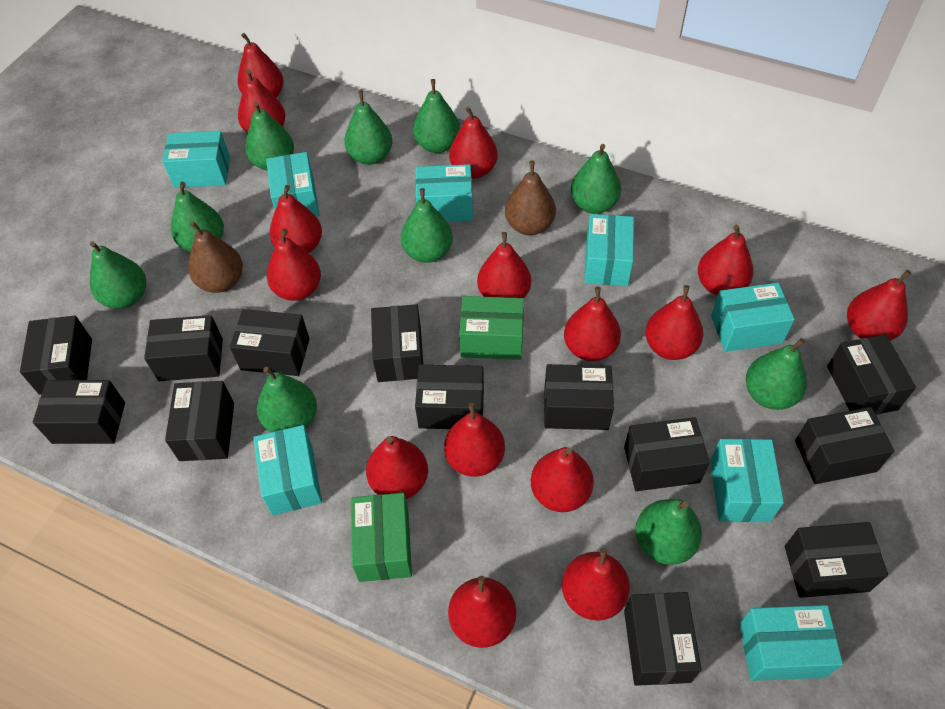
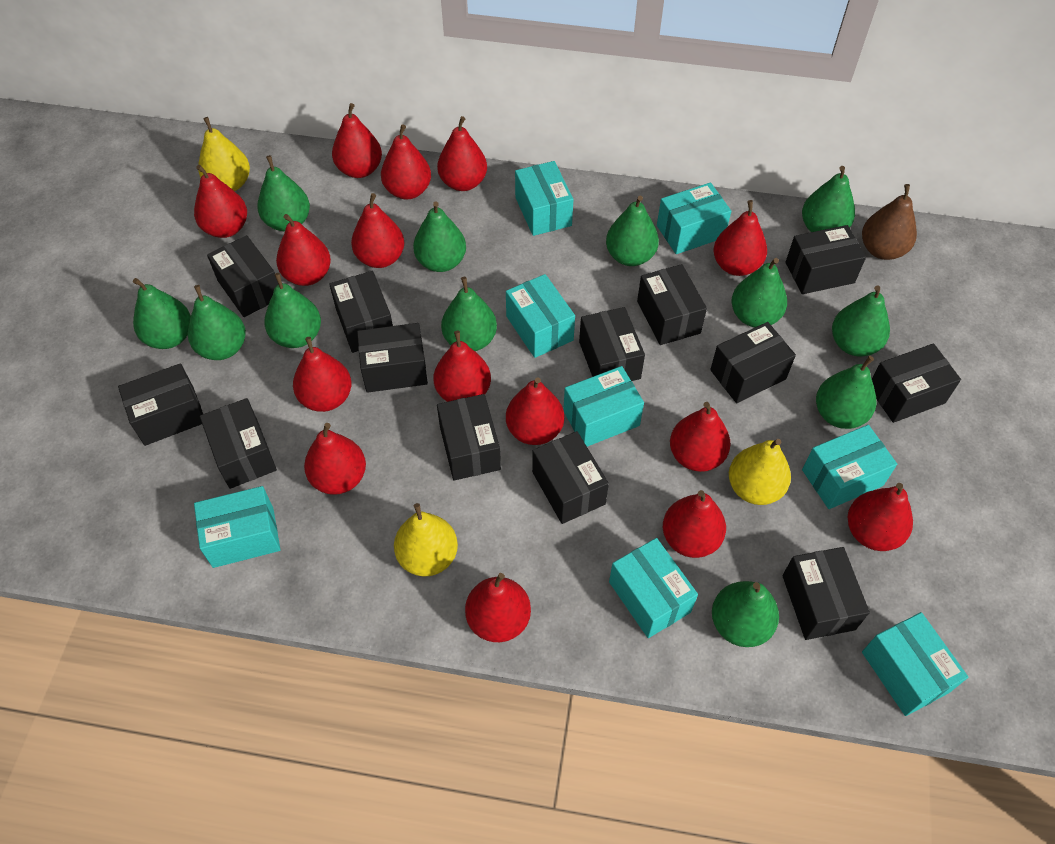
brown pear: [188,221,243,293] [505,161,556,235] = 2 -> [862,184,917,260] = 1
green box: [351,493,412,582] [459,296,524,360] = 2 -> none = 0
green pear: [90,241,146,309] [171,182,224,252] [245,102,294,171] [257,367,317,432] [344,91,392,165] [401,188,453,263] [413,79,460,153] [571,144,621,214] [635,499,702,565] [746,338,807,410] = 10 -> [133,278,191,349] [188,285,246,360] [257,155,310,231] [264,273,321,348] [413,202,466,272] [441,277,497,351] [606,196,659,266] [712,581,779,647] [731,258,787,327] [802,166,855,232] [816,356,876,429] [832,285,890,357] = 12
yellow pear: none = 0 -> [198,117,250,191] [394,503,458,577] [729,439,791,505] = 3

